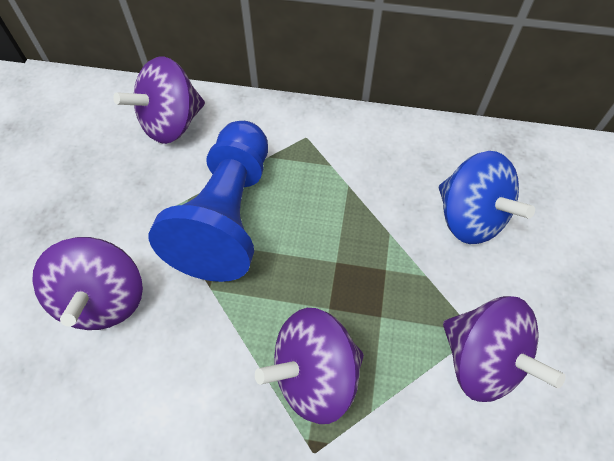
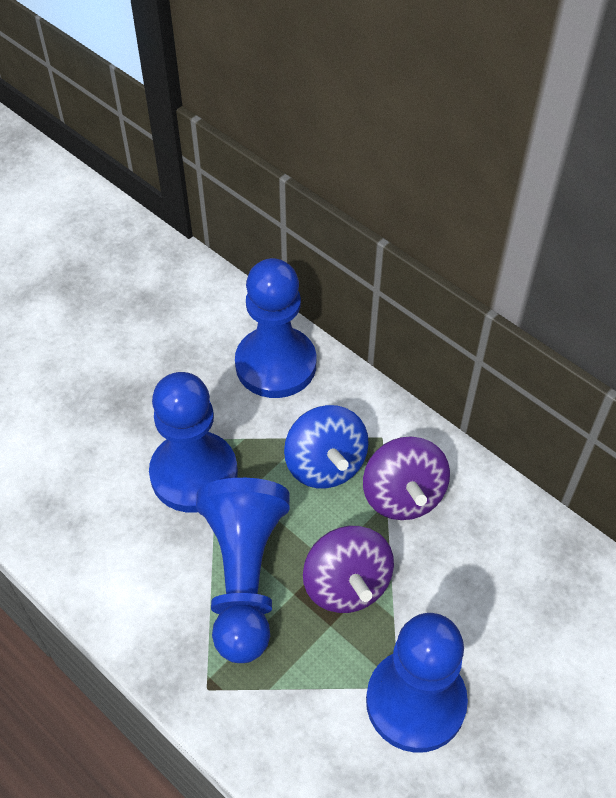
blue pawn: [149,121,268,282] = 1 -> [149,372,238,513] [196,478,290,663] [235,258,316,398] [366,613,468,753] = 4
purple spinning top: [32,237,143,330] [113,56,205,144] [255,308,364,424] [443,296,566,402] = 4 -> [303,526,394,613] [363,437,450,520] = 2

